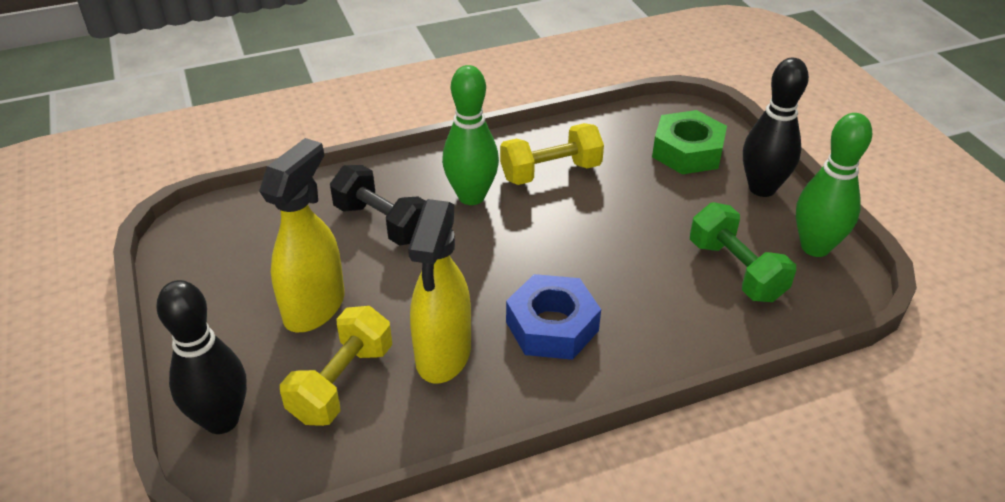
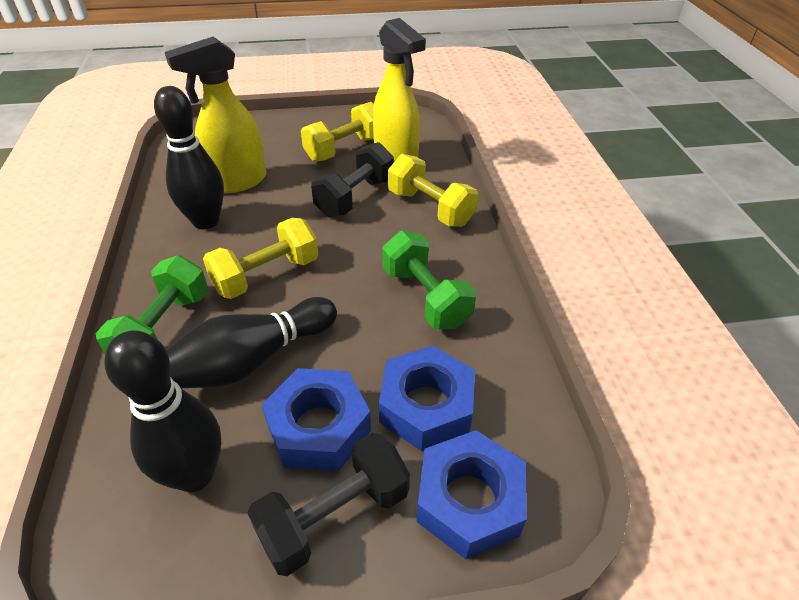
black bowling pin: [156,280,247,434] [743,58,809,197] = 2 -> [105,330,221,492] [154,86,224,229] [167,297,337,388] = 3
black dumbbell: [330,165,425,246] = 1 -> [248,433,410,576] [311,142,394,217] = 2
blue nut: [506,274,601,360] = 1 -> [261,368,371,471] [379,345,475,451] [416,430,527,559] = 3
green bowling pin: [442,65,499,205] [796,113,872,257] = 2 -> none = 0
green dumbbell: [690,202,796,302] = 1 -> [96,256,208,354] [382,231,476,329] = 2
green nut: [652,110,727,174] = 1 -> none = 0
yellow dumbbell: [280,306,392,426] [500,123,604,185] = 2 -> [203,218,319,299] [301,102,374,162] [388,154,478,227] = 3

